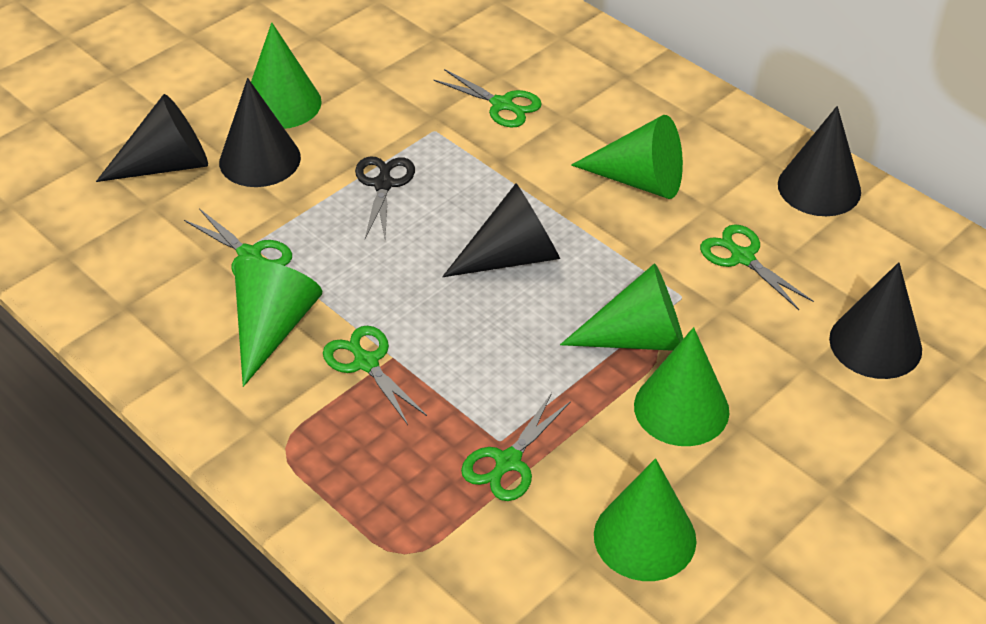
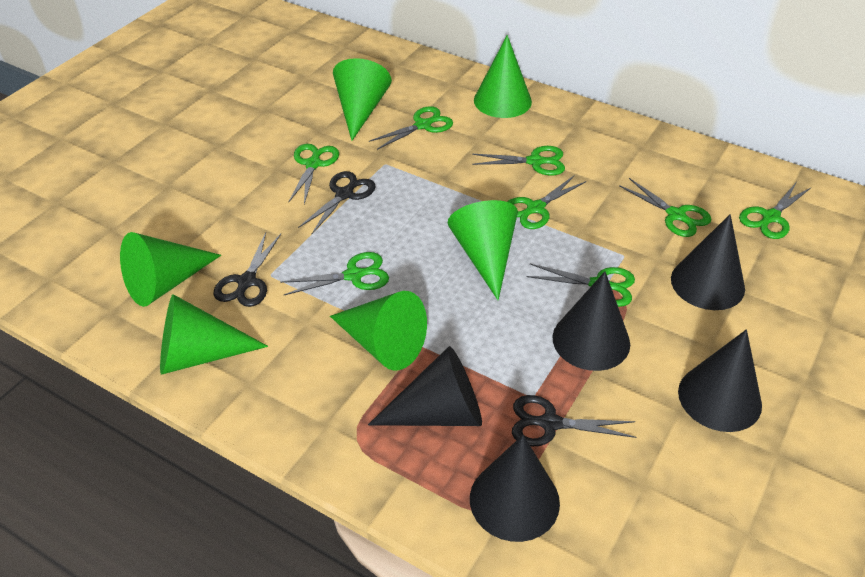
black scissors: [355,156,415,239] = 1 -> [213,232,281,307] [298,171,376,234] [512,395,637,447] = 3
green scissors: [184,209,292,275] [323,326,427,425] [434,69,542,128] [461,393,571,501] [700,224,814,310] = 5 -> [280,252,389,295] [289,144,339,204] [369,106,453,150] [472,146,565,176] [507,175,586,229] [526,264,635,307] [619,178,712,237] [739,183,811,239] = 8

